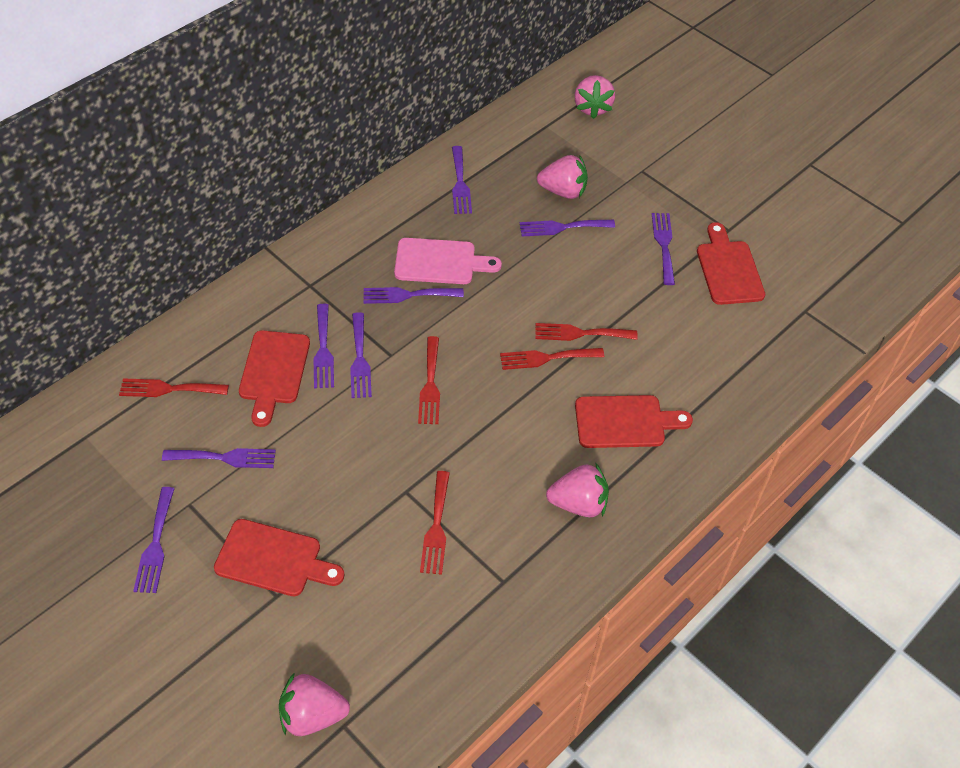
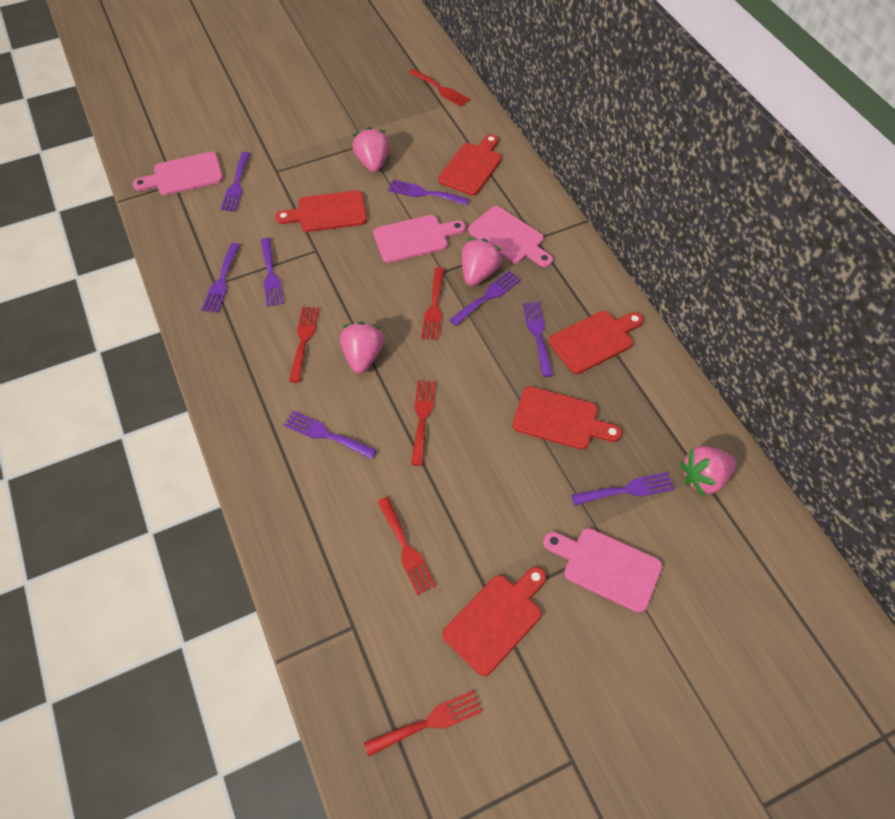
pink cutting board: [394,238,502,284] = 1 -> [133,152,223,195] [373,215,466,263] [468,206,553,267] [543,528,662,613] = 4
red cutting board: [214,519,345,596] [239,330,310,427] [575,395,693,448] [697,222,765,305] = 4 -> [275,190,367,232] [438,134,502,196] [442,567,546,676] [512,386,622,450] [549,311,644,374] = 5
red fork: [119,378,229,397] [418,336,440,424] [420,471,450,575] [500,348,604,370] [535,323,638,341] = 5 -> [289,307,319,383] [364,690,482,756] [377,497,436,595] [408,69,470,107] [411,380,436,466] [421,267,445,340] = 6

